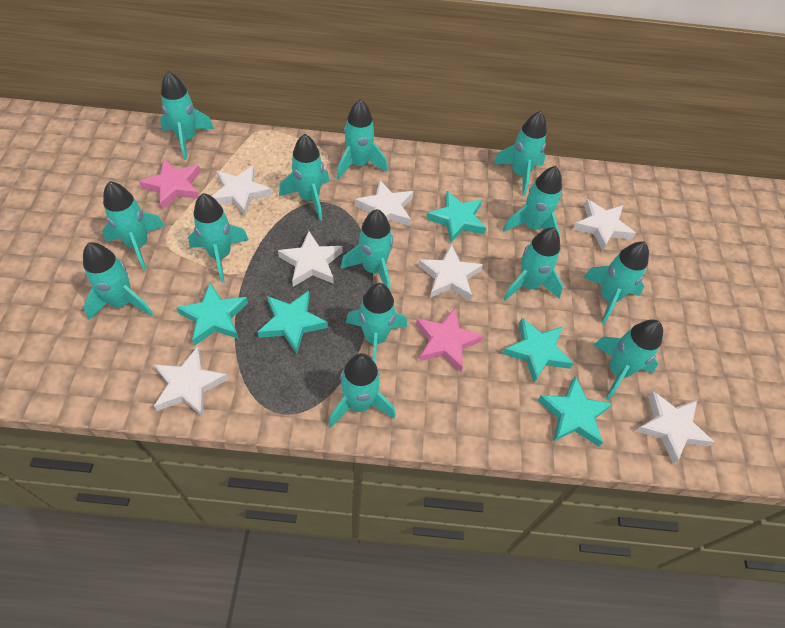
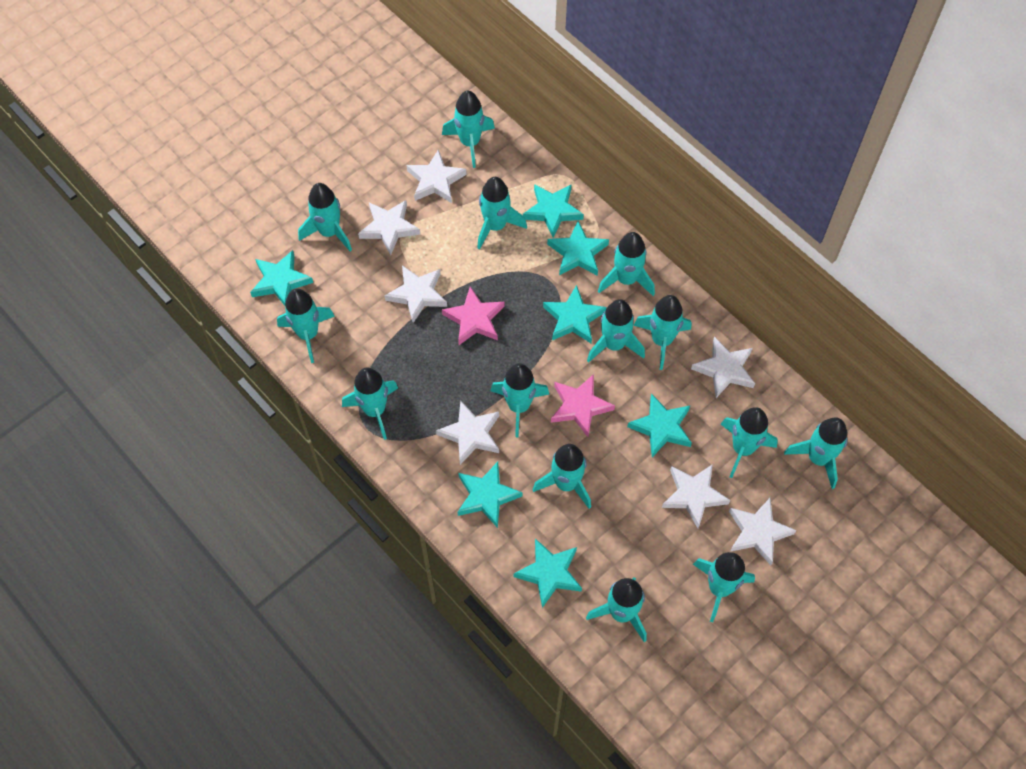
turquoise star: [176,283,248,346] [258,291,328,354] [426,191,486,243] [502,318,574,383] [538,376,613,447] = 5 -> [250,250,313,306] [458,462,522,528] [514,538,582,608] [523,184,584,238] [543,285,606,343] [547,221,609,276] [627,393,692,457] = 7

